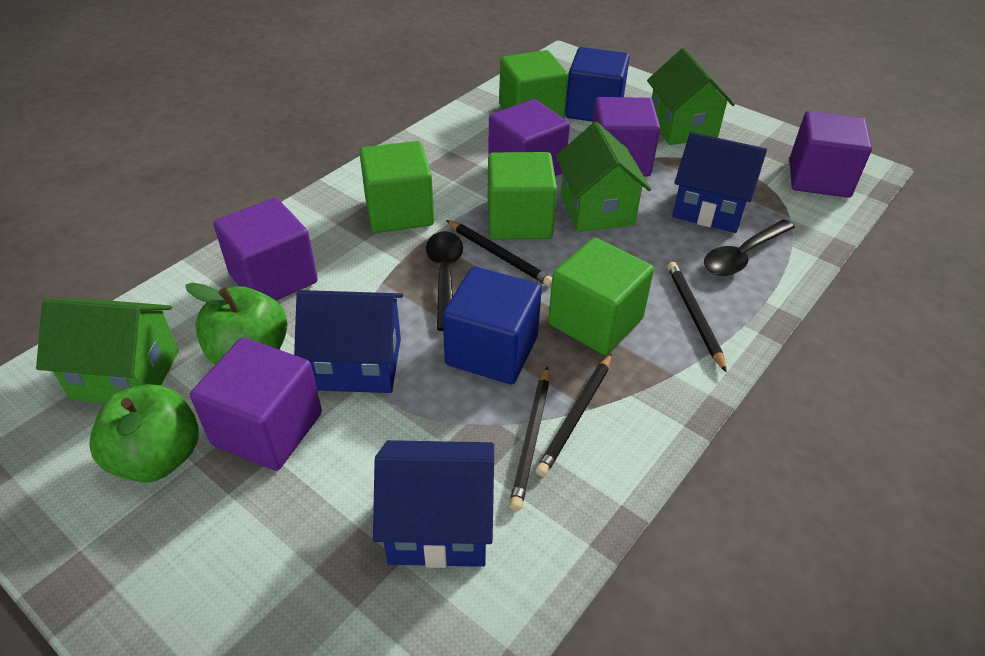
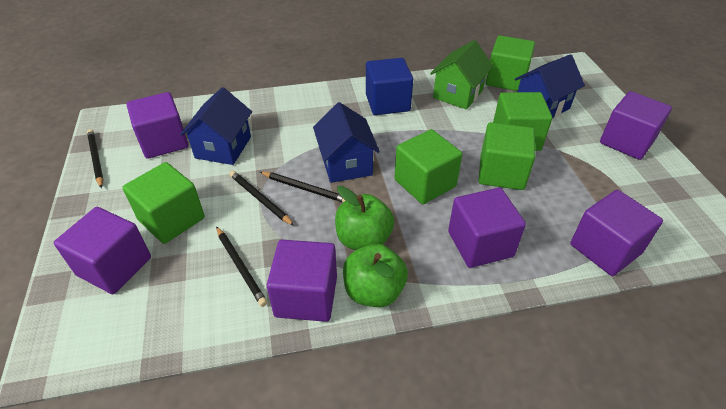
black spoon: [426,231,463,331] [704,219,795,276] = 2 -> none = 0
blue cube: [443,266,542,384] [565,47,630,122] = 2 -> [366,58,413,115] = 1
green cube: [359,141,434,233] [488,152,557,240] [499,50,568,118] [548,238,654,355] = 4 -> [122,162,205,244] [394,129,463,204] [479,122,535,190] [486,36,535,91] [493,92,552,151] = 5
green house: [36,299,179,403] [556,122,651,232] [647,48,735,145] = 3 -> [430,40,493,110] = 1
purple cube: [190,337,322,471] [214,198,318,301] [488,99,570,176] [592,97,660,177] [789,111,872,198] = 5 -> [54,207,151,294] [127,92,189,159] [267,240,337,322] [448,188,526,268] [570,190,663,276] [600,91,672,160] = 6

